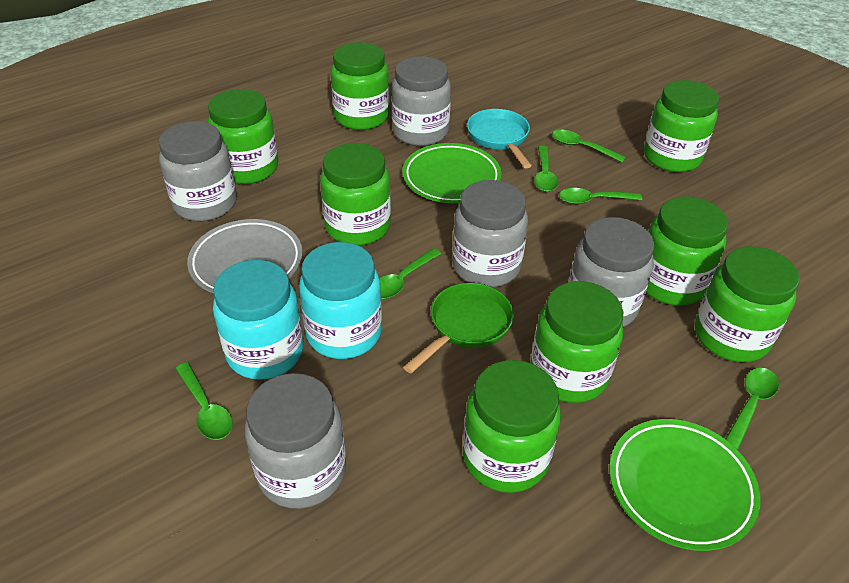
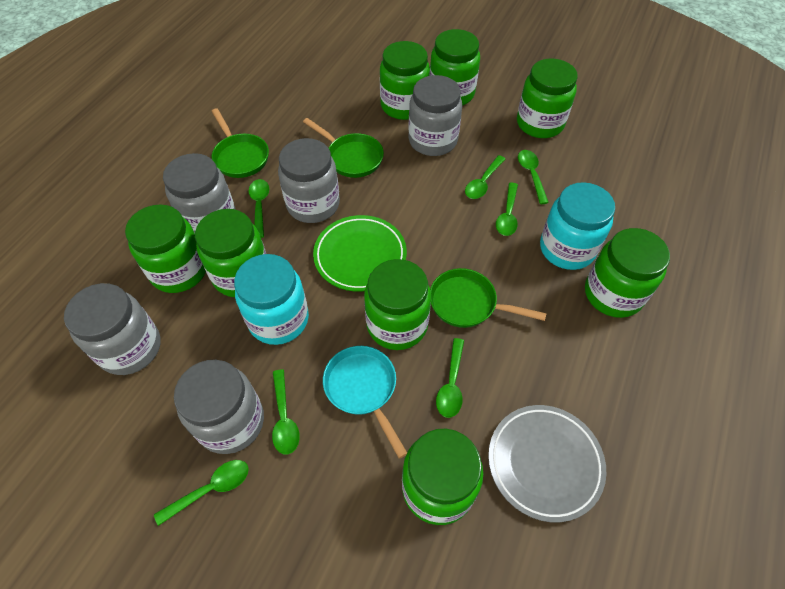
green pan: [403,283,514,373] = 1 -> [211,108,269,178] [303,118,384,178] [430,268,547,328] = 3
green plate: [402,143,501,203] [609,419,761,551] = 2 -> [313,215,407,291] = 1
green spoon: [175,362,233,440] [380,248,441,299] [534,146,558,192] [552,130,626,162] [559,188,642,204] [726,368,779,450] = 6 -> [154,460,249,526] [249,179,269,238] [272,369,300,455] [436,338,464,418] [465,155,505,199] [496,183,518,236] [518,150,549,204] = 7

